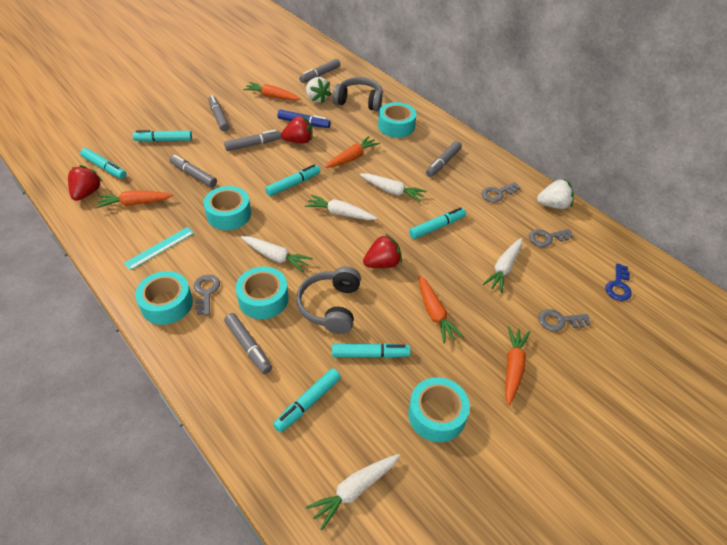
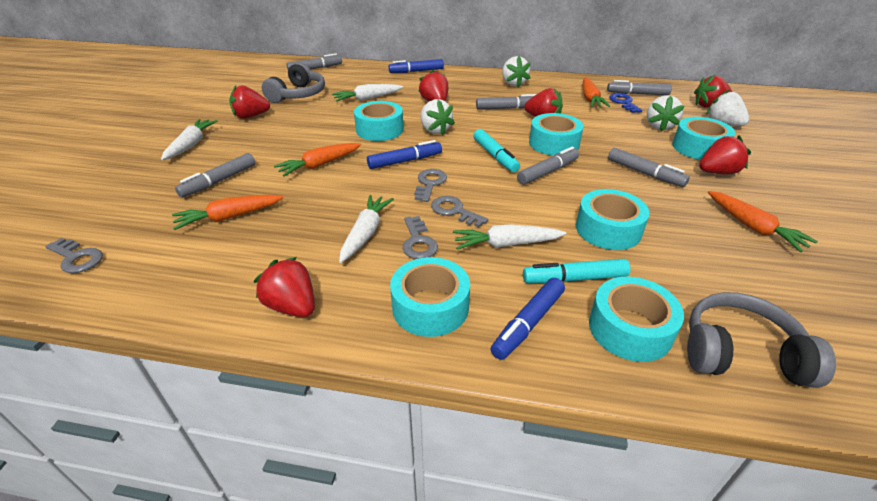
blue marker: [277,110,331,128] = 1 -> [367,140,442,169] [389,59,444,73] [491,278,565,360] = 3
orange carrot: [96,190,173,208] [243,82,301,101] [325,136,380,168] [418,275,464,344] [505,326,530,406] = 5 -> [172,195,284,230] [274,143,361,177] [583,78,610,107] [708,191,818,252] = 4
red strawberry: [68,165,102,201] [281,116,313,143] [363,234,402,268] = 3 -> [229,85,270,119] [253,257,315,317] [418,70,448,101] [524,88,563,117] [694,75,732,108] [699,136,751,175] = 6
turquoise marker: [80,148,126,179] [133,130,192,142] [265,165,320,196] [273,368,341,433] [332,343,411,358] [409,207,466,239] = 6 -> [473,129,520,172] [523,259,630,283] = 2
turquoise ruler: [124,227,194,270] = 1 -> none = 0
turquoise tape: [135,271,193,325] [204,186,251,230] [236,267,289,319] [378,102,416,138] [408,377,470,442] = 5 -> [354,101,404,141] [390,257,470,337] [529,113,583,156] [576,189,650,250] [589,277,684,362] [672,117,735,160] = 6
white carrot: [241,236,313,272] [305,195,377,220] [306,454,400,530] [360,173,427,202] [483,238,522,293] = 5 -> [161,119,218,160] [332,84,403,101] [339,195,394,263] [453,224,567,250] = 4
white strawberry: [306,77,332,104] [537,179,574,209] = 2 -> [420,99,455,135] [502,56,531,87] [647,95,685,132] [707,90,750,126] = 4

